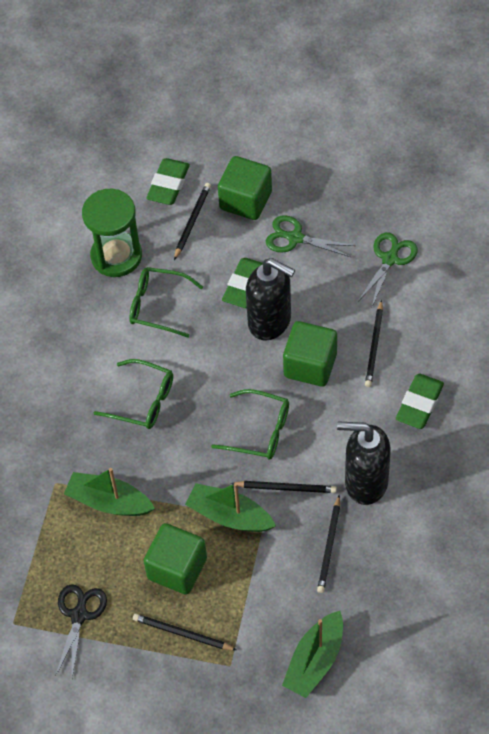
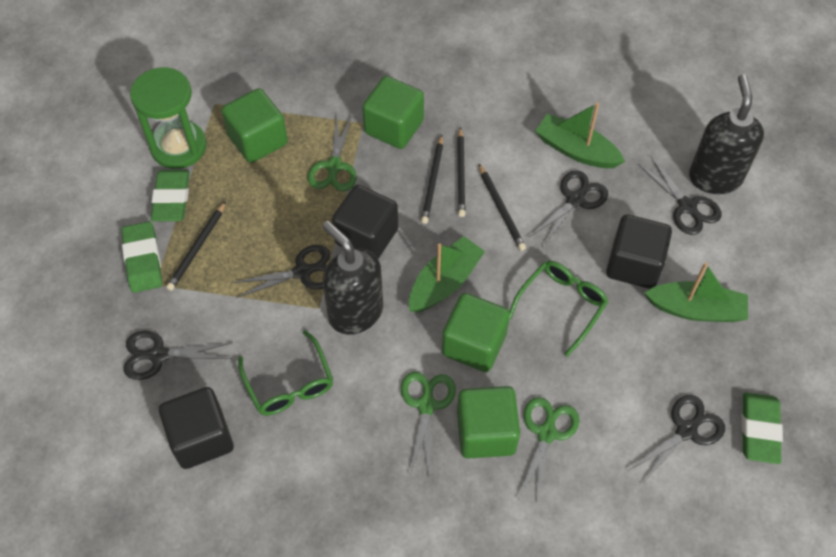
black cube: none = 0 -> [159,387,234,469] [332,185,398,259] [606,214,672,289] = 3
black pencil: [133,614,236,650] [174,183,211,260] [231,481,337,493] [317,495,340,593] [365,300,383,387] = 5 -> [166,201,226,291] [421,135,443,224] [457,127,466,217] [479,164,526,251] = 4
black scissors: [55,584,107,678] = 1 -> [123,331,232,380] [231,245,330,298] [528,170,608,247] [629,395,725,484] [638,156,722,235] = 5
green cube: [144,523,207,595] [218,156,272,220] [283,321,337,386] = 3 -> [221,88,288,163] [362,76,424,149] [442,293,510,372] [457,386,520,459] = 4
green glasses: [94,359,173,429] [129,267,203,338] [211,389,289,460] = 3 -> [238,330,333,416] [509,261,608,357] = 2
green scissors: [266,215,355,257] [359,233,418,307] = 2 -> [308,113,357,191] [401,372,456,474] [518,397,579,507] = 3

